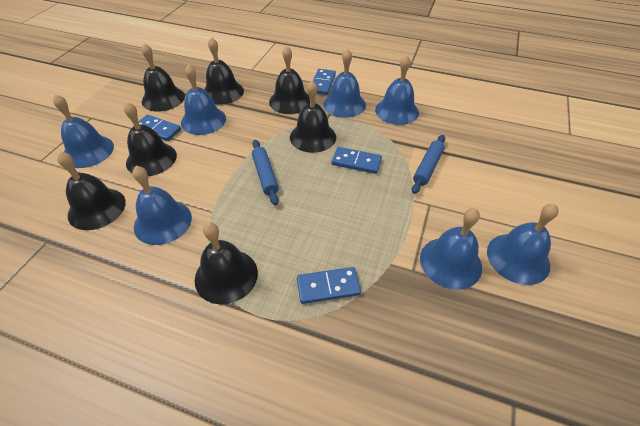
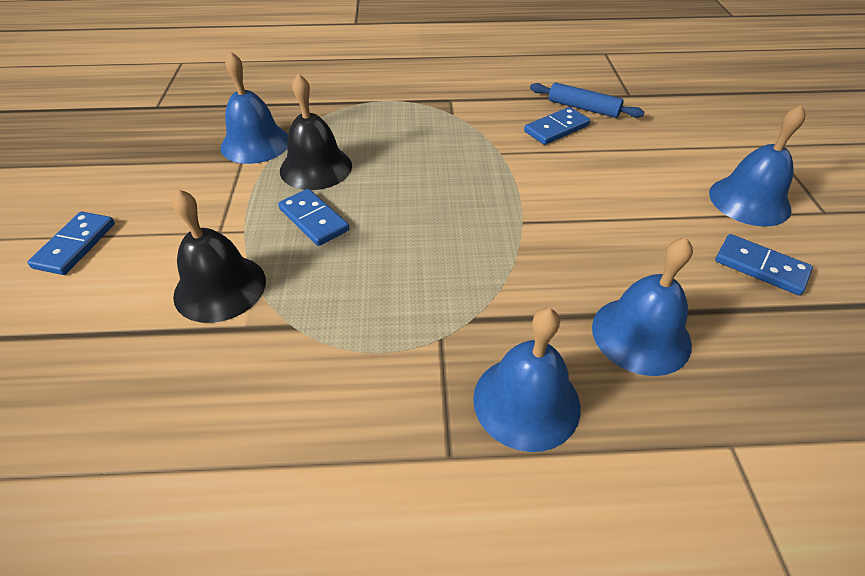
black bell: [57,152,126,230] [124,102,177,176] [141,43,185,112] [195,222,258,305] [204,37,244,105] [269,46,310,114] [290,80,336,153] = 7 -> [173,189,266,323] [280,74,352,190] = 2
blue bell: [53,94,114,168] [132,166,192,245] [181,64,226,135] [323,49,366,118] [375,55,419,125] [420,208,482,290] [487,204,559,285] = 7 -> [221,51,288,164] [473,308,581,452] [592,237,693,376] [709,105,806,227] = 4
blue rolling pin: [252,140,279,205] [412,135,445,194] = 2 -> [530,82,644,118] = 1

